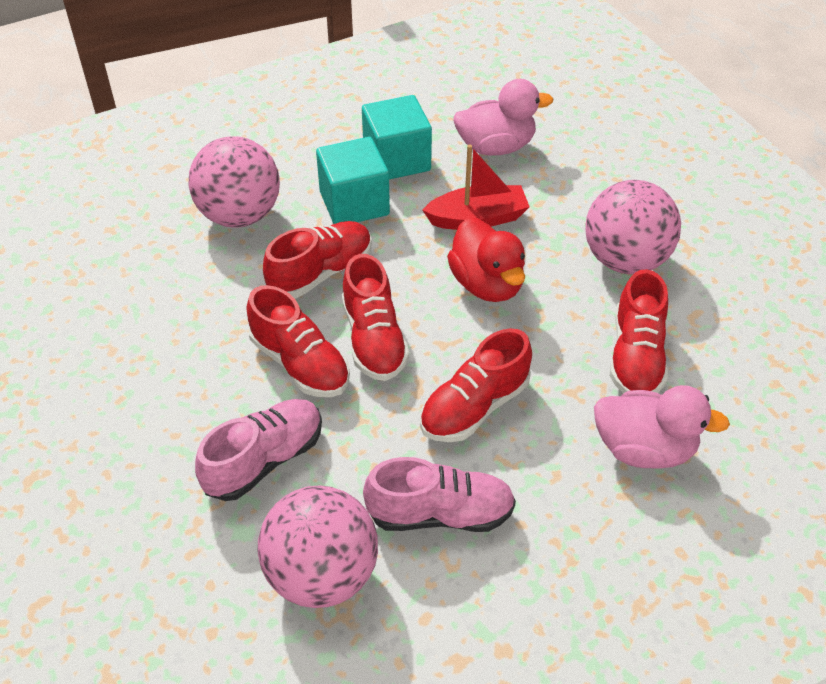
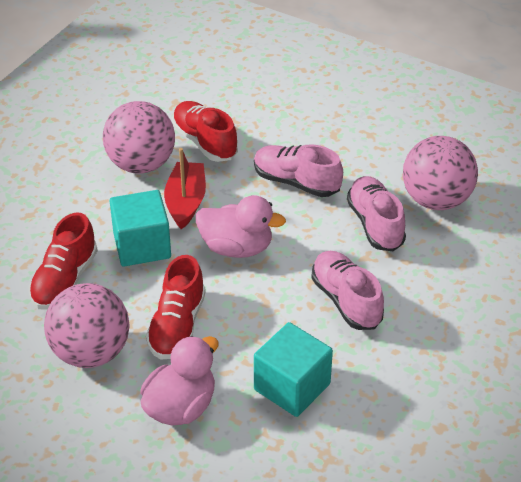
pink shoe: [195,399,322,501] [363,457,516,532] = 2 -> [254,144,343,197] [311,251,384,330] [347,176,406,251] = 3
red duck: [447,217,525,302] = 1 -> none = 0
red shoe: [247,285,350,397] [263,221,372,298] [342,254,409,381] [420,328,532,442] [610,269,668,394] = 5 -> [29,212,98,309] [146,255,206,360] [172,101,238,162] = 3

